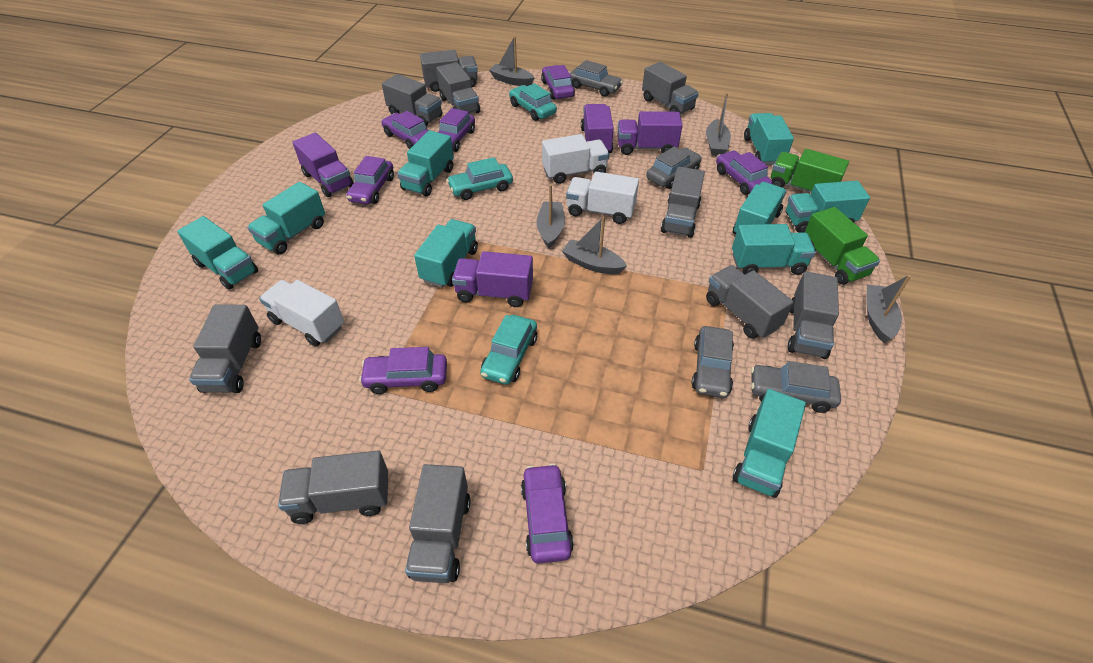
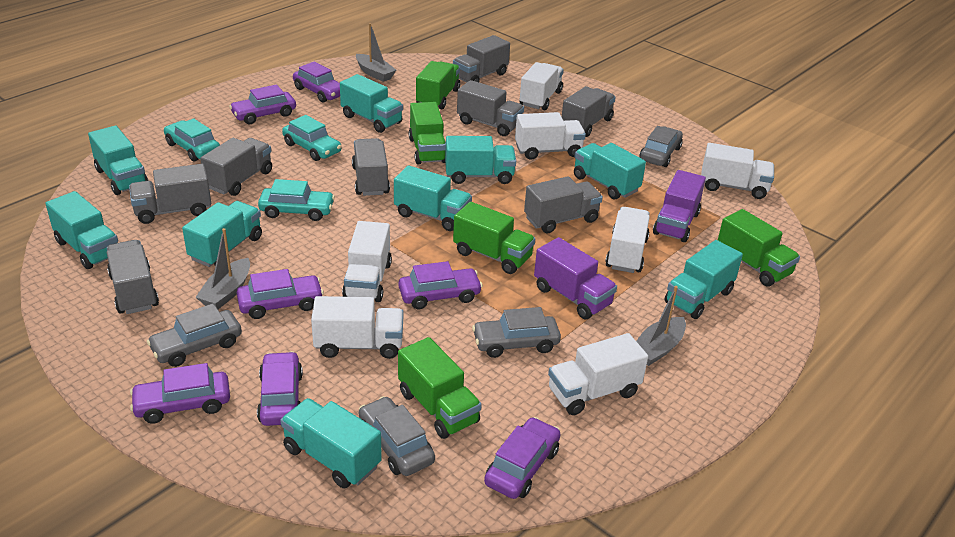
green truck: [771,149,849,193] [805,207,880,285] = 2 -> [398,337,482,439] [409,102,446,164] [416,61,460,109] [453,202,535,274] [718,209,800,286] = 5
grey boat: [489,36,535,86] [536,184,565,248] [562,216,627,274] [706,93,731,156] [866,275,911,343] = 5 -> [195,228,250,309] [356,23,396,82] [636,286,686,366] = 3
grey truck: [189,304,261,393] [278,451,388,524] [382,74,442,126] [405,464,471,583] [420,50,478,92] [436,62,480,114] [642,62,699,114] [661,167,705,238] [706,265,793,339] [788,271,839,359] = 10 -> [107,240,159,314] [129,164,211,224] [201,138,272,196] [352,138,390,196] [453,35,510,82] [457,80,524,136] [524,176,603,233] [562,86,616,137] = 8
purple truck: [292,133,353,197] [452,251,533,307] [581,104,614,153] [617,111,683,155] = 4 -> [534,237,617,319] [653,170,706,242] = 2
white truck: [259,280,344,346] [542,134,609,184] [566,172,639,224] = 3 -> [311,296,403,359] [342,221,392,302] [515,112,586,160] [520,62,564,110] [548,333,648,415] [605,207,650,273] [701,143,774,199] = 7

